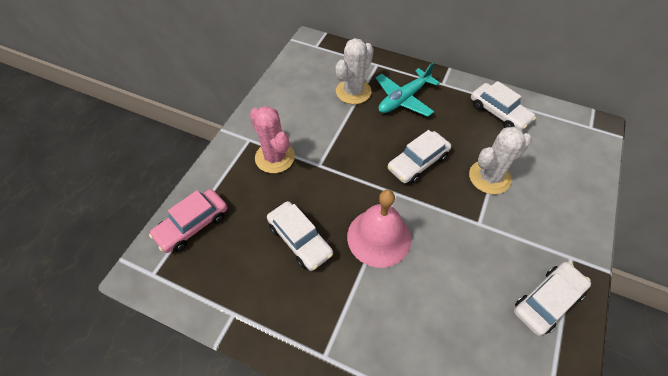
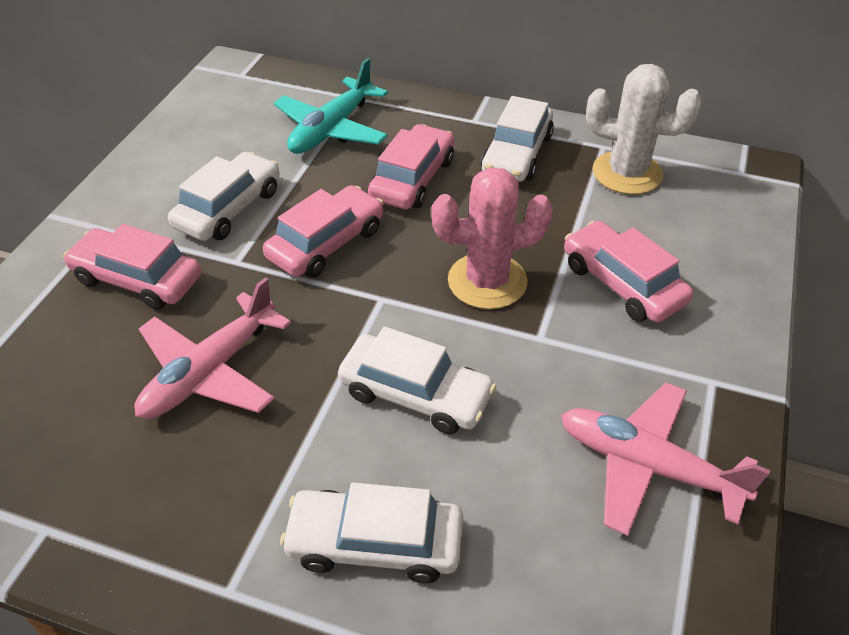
pink bell: [347,190,411,268] = 1 -> none = 0
pink car: [149,189,227,253] = 1 -> [63,224,202,310] [263,185,384,278] [368,124,454,209] [564,221,693,323] = 4
pink plane: none = 0 -> [135,277,291,419] [561,382,770,536] = 2
white cactus: [336,38,374,104] [469,127,532,194] = 2 -> [586,64,702,195] = 1

